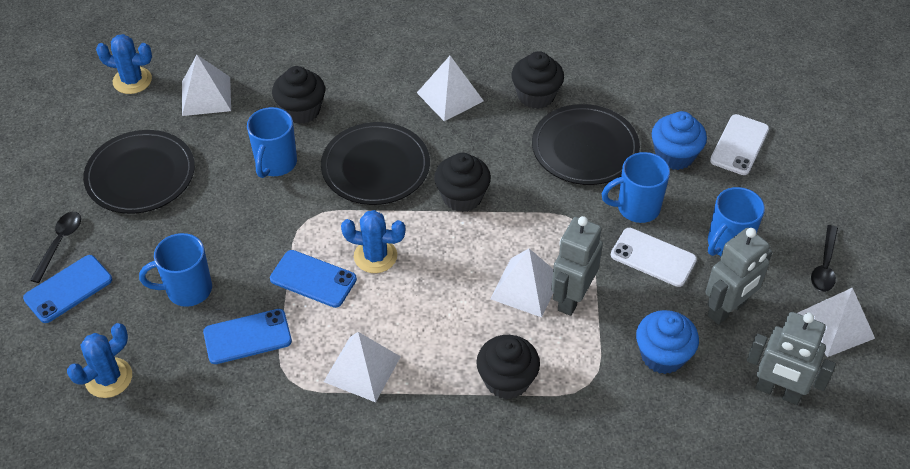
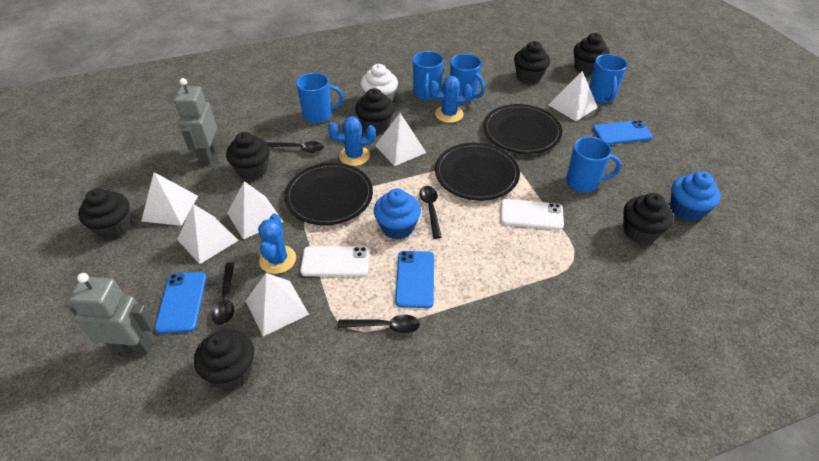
black cupcake: [272,66,325,124] [434,153,491,212] [476,335,540,400] [511,51,564,109] = 4 -> [78,188,131,239] [194,329,254,389] [226,132,270,180] [355,88,395,134] [514,41,550,84] [574,33,609,75] [624,193,673,244] = 7
black spoon: [30,212,81,283] [811,225,838,292] = 2 -> [212,262,235,325] [266,141,324,153] [338,315,420,333] [419,186,442,239] = 4
blue mug: [139,233,212,307] [247,107,297,178] [602,152,670,223] [708,187,765,256] = 4 -> [296,73,344,123] [413,51,444,100] [450,54,485,102] [566,137,621,193] [589,54,627,103] = 5
grey robot: [551,216,603,316] [706,228,772,325] [747,312,836,405] = 3 -> [69,273,155,354] [174,78,217,164] = 2
white cupcake: none = 0 -> [361,64,398,101] = 1
white pyramid: [182,55,231,116] [324,332,401,402] [417,56,484,121] [490,249,553,317] [798,287,875,357] = 5 -> [141,172,198,226] [177,204,239,264] [227,181,283,240] [246,273,309,336] [375,113,427,166] [549,71,598,121] = 6

